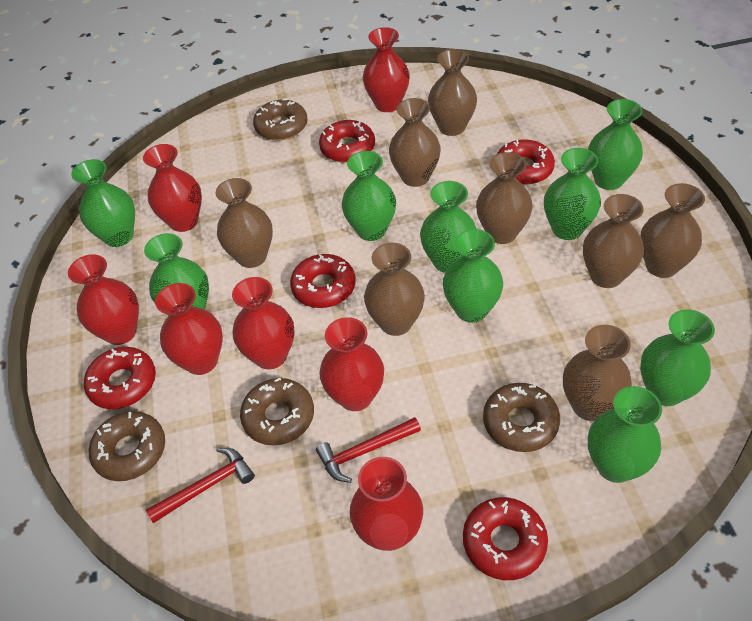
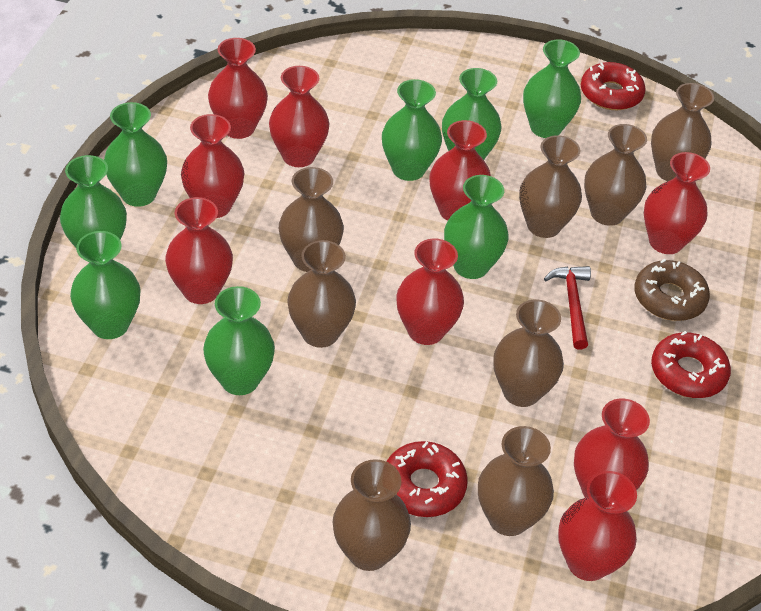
brown donut: [89,411,165,481] [240,378,314,445] [253,98,308,140] [483,383,560,452] = 4 -> [634,259,710,321] = 1
green vase: [71,159,135,247] [144,233,209,315] [342,151,396,241] [420,181,477,273] [443,229,503,323] [544,148,601,240] [588,99,643,190] [588,386,662,483] [640,309,715,406] = 9 -> [60,155,127,247] [70,231,141,339] [104,102,167,207] [203,286,275,395] [382,79,442,181] [442,68,501,160] [444,175,509,279] [523,39,581,138] = 8
red donut: [84,347,156,409] [290,254,356,308] [319,120,375,163] [463,497,548,580] [497,139,555,185] = 5 -> [386,441,468,517] [581,62,646,110] [651,331,731,398] = 3
red hammer: [146,448,255,523] [316,417,421,483] = 2 -> [544,266,591,350] = 1
red vase: [68,254,139,345] [143,144,202,232] [155,283,223,375] [232,277,294,369] [319,317,384,411] [350,457,423,551] [363,27,410,112] = 7 -> [165,197,233,304] [181,114,244,218] [208,38,268,139] [269,66,330,167] [396,239,464,345] [429,120,491,221] [558,471,637,581] [574,399,650,498] [644,152,710,254] = 9

